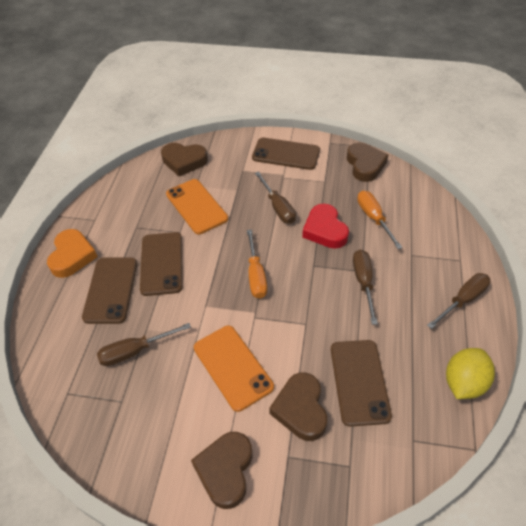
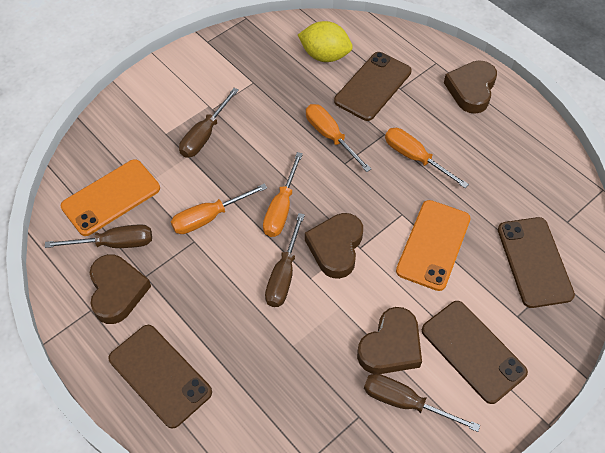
orange heart: [47,229,98,278] = 1 -> none = 0
orange screwdriver: [247,229,267,299] [357,190,403,249] = 2 -> [171,183,267,234] [263,152,303,237] [306,104,371,172] [385,128,469,188] = 4
red heart: [302,204,349,249] = 1 -> none = 0

